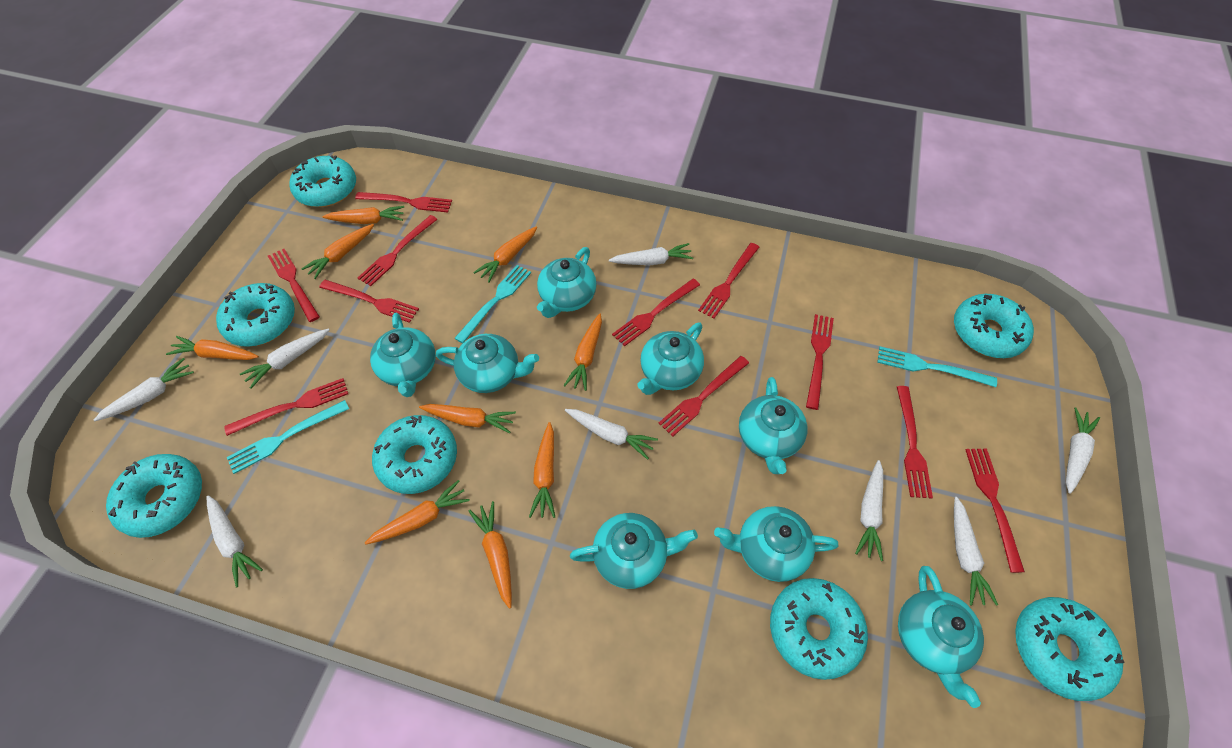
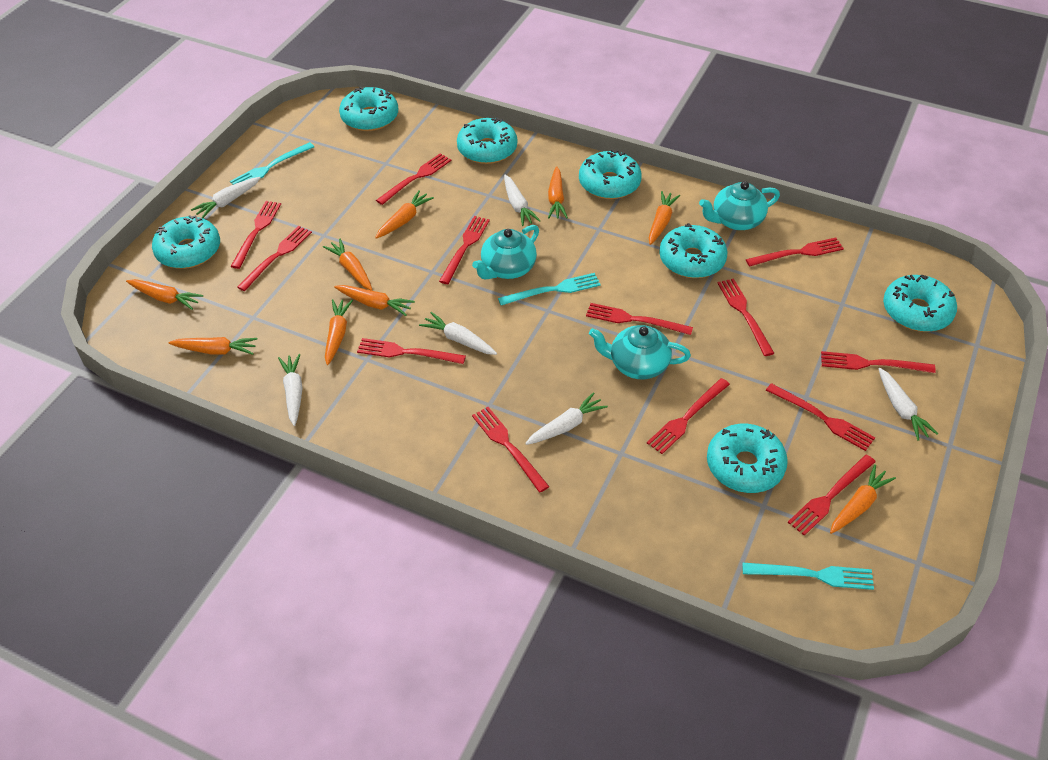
red fork: [224,378,348,436] [268,249,320,322] [319,280,419,323] [355,192,452,213] [358,215,438,286] [612,279,700,346] [658,356,749,436] [698,243,760,319] [806,314,834,410] [897,386,933,499] [966,449,1025,573] = 11 -> [230,201,281,269] [237,226,312,291] [357,338,466,364] [376,153,451,205] [439,216,490,284] [472,407,550,493] [586,303,693,335] [647,378,730,454] [717,279,774,356] [746,238,844,267] [766,383,875,451] [788,454,876,536] [821,351,936,373] = 13
turquoise teapot: [370,313,436,397] [436,334,539,393] [537,247,597,318] [570,513,698,589] [637,322,704,395] [714,506,838,582] [739,377,808,474] [898,566,984,708] = 8 -> [472,225,539,279] [589,325,691,379] [699,181,780,230] = 3
white carrot: [94,358,194,421] [207,495,263,587] [240,328,329,389] [565,409,658,460] [609,243,693,265] [855,460,883,561] [954,497,998,606] [1066,407,1100,494] = 8 -> [191,177,261,218] [278,354,303,426] [419,312,497,355] [504,175,541,226] [525,392,608,445] [878,368,938,441] = 6

